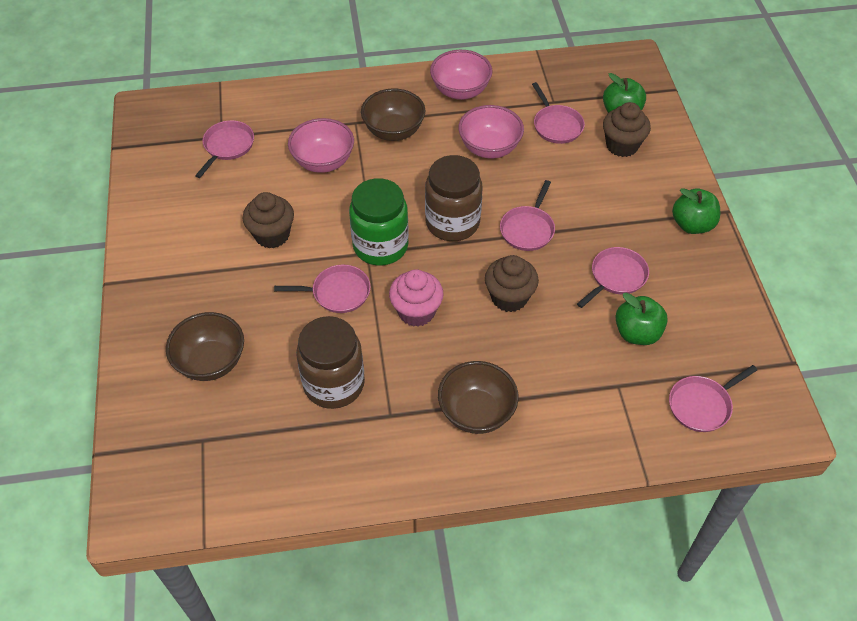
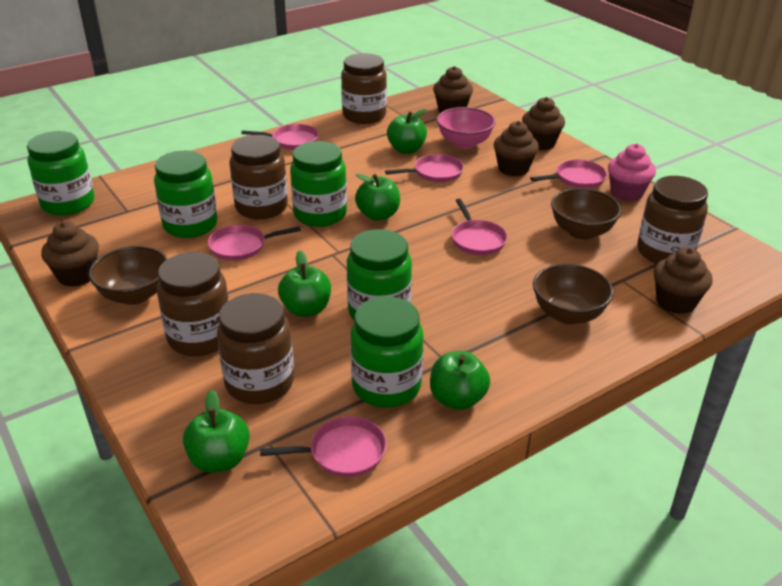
brown cupcake: [243,192,294,248] [485,255,539,312] [603,102,651,157] = 3 -> [41,222,99,287] [433,66,473,113] [494,121,539,176] [522,97,565,150] [654,247,713,314] = 5
brown jar: [296,316,365,409] [425,155,482,241] = 2 -> [157,252,229,356] [217,293,294,404] [230,135,288,219] [341,53,387,124] [637,176,708,264] = 5
green apple: [603,73,646,113] [615,293,668,345] [672,188,720,234] = 3 -> [183,389,250,473] [278,250,331,317] [355,174,400,221] [387,109,427,154] [430,351,490,410] = 5
green jar: [349,178,409,266] = 1 -> [27,131,95,216] [154,151,218,238] [290,141,347,227] [347,229,412,321] [351,296,424,408] = 5
pink bowl: [288,118,354,173] [430,50,492,100] [458,105,524,158] = 3 -> [437,107,496,149] = 1

